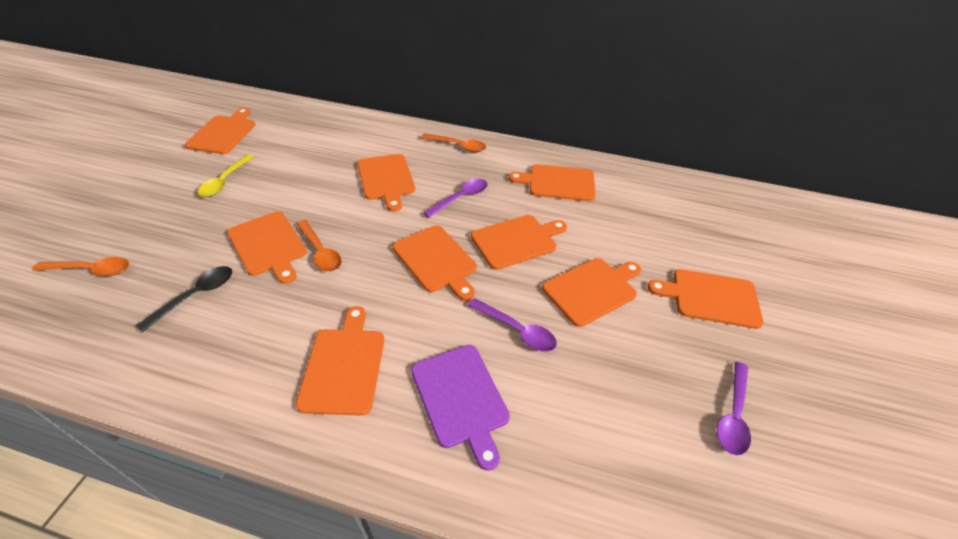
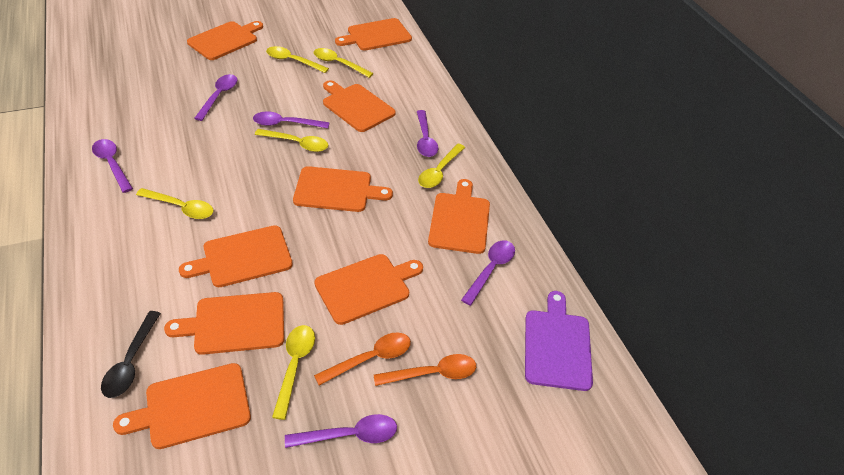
orange spoon: [32,257,129,276] [297,220,342,272] [421,134,486,152] = 3 -> [314,332,411,386] [374,354,476,386] = 2
purple spoon: [423,179,488,218] [468,298,557,352] [717,362,751,456] = 3 -> [92,139,133,193] [194,74,238,121] [253,112,329,128] [285,414,397,448] [417,110,438,157] [461,240,515,306] = 6
yellow spoon: [198,154,254,197] = 1 -> [136,188,213,219] [255,129,328,152] [266,46,329,73] [272,325,315,420] [314,48,374,78] [418,144,465,188] = 6

